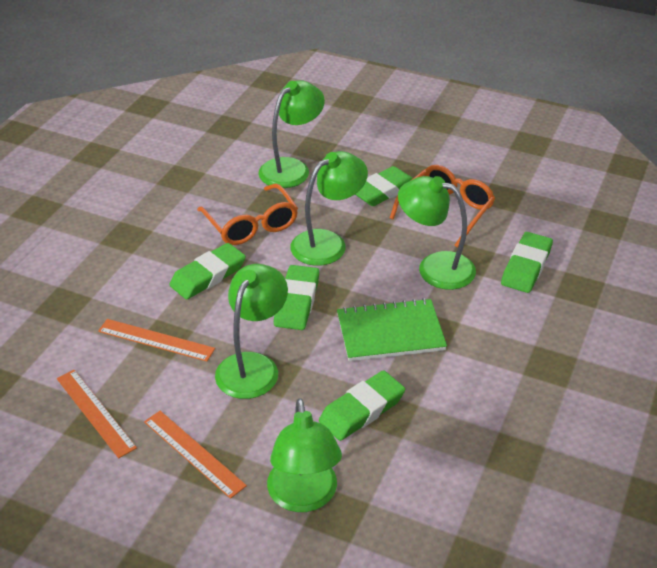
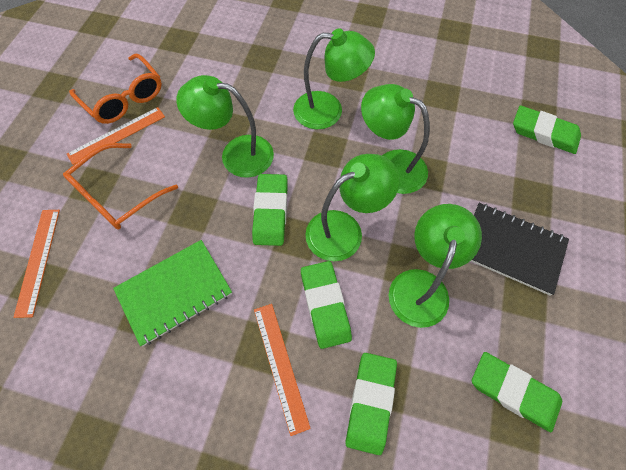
black notebook: none = 0 -> [471,203,569,296] = 1

